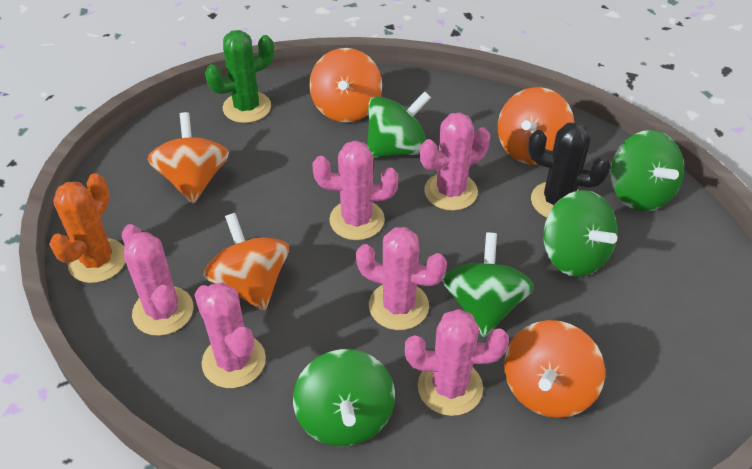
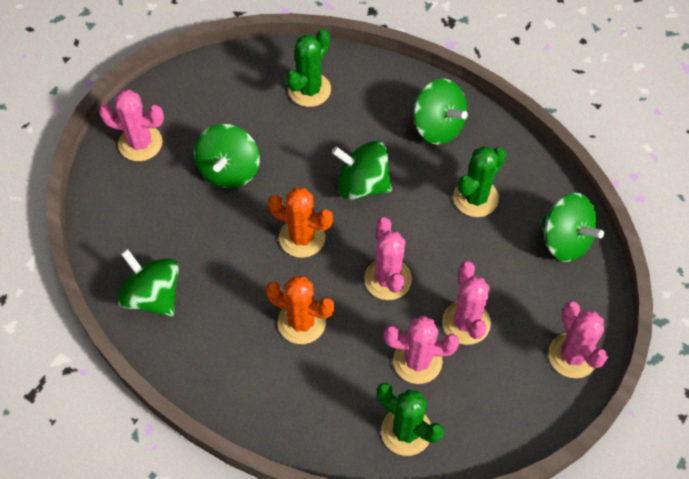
black cactus: [528,122,611,218] = 1 -> none = 0
green cactus: [205,30,274,123] = 1 -> [286,29,331,107] [377,383,444,456] [453,146,506,217] = 3
orange cactus: [49,173,125,283] = 1 -> [266,276,334,344] [268,188,333,258] = 2
orange spinning top: [147,112,229,204] [203,213,289,311] [309,48,382,122] [498,87,574,165] [504,320,605,418] = 5 -> none = 0
pink cactus: [122,224,194,336] [194,282,266,388] [313,140,398,240] [356,227,447,330] [405,309,509,416] [420,113,490,211] = 6 -> [99,90,164,161] [364,217,412,300] [384,316,459,384] [442,261,491,345] [549,301,608,378] = 5

